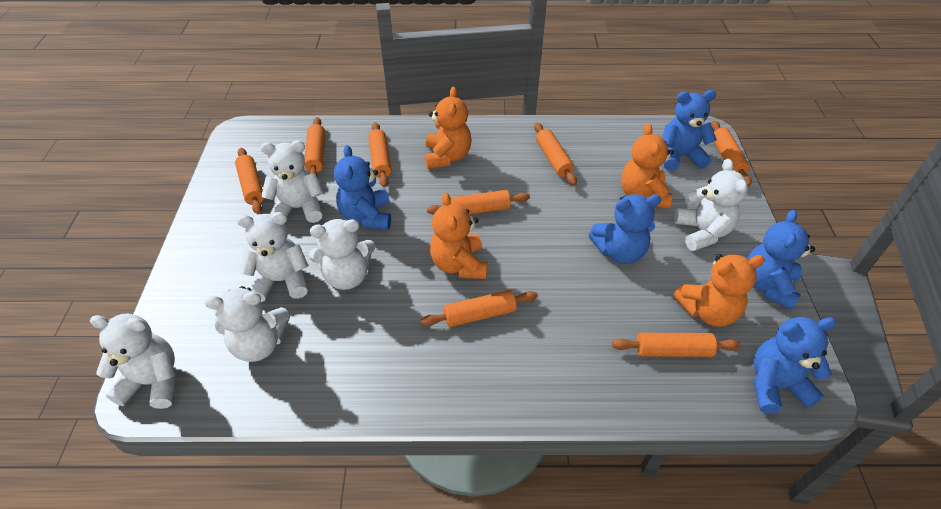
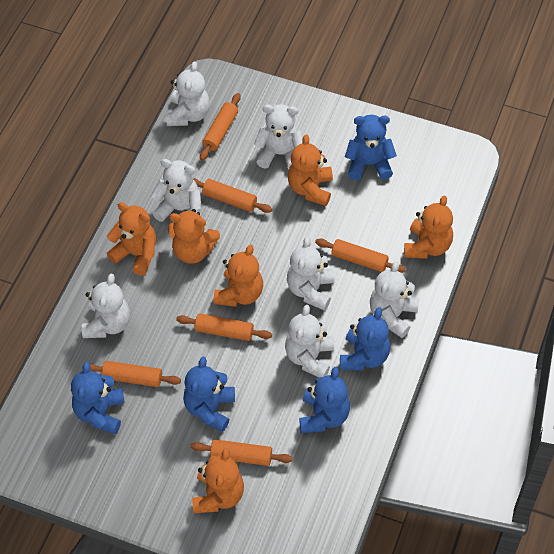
orange rolling pin: [235,148,264,214] [304,117,325,176] [368,122,392,188] [421,290,538,327] [427,190,530,215] [534,122,577,186] [612,333,741,357] [711,121,752,186] = 8 -> [90,361,181,387] [176,313,272,341] [190,439,293,466] [193,178,272,213] [200,93,241,161] [315,238,405,273] = 6
orange teddy bear: [425,87,472,169] [430,193,487,279] [621,123,674,209] [673,254,765,327] = 4 -> [107,202,156,276] [168,209,220,264] [192,448,244,513] [213,245,263,307] [288,134,333,206] [404,196,453,259] = 6
white teddy bear: [90,313,176,409] [205,286,290,362] [237,212,309,302] [261,140,323,223] [308,219,375,290] [674,159,748,251] = 6 -> [82,274,130,338] [151,159,202,222] [166,62,210,126] [254,104,303,169] [285,305,334,378] [287,237,335,311] [370,261,419,338] = 7

